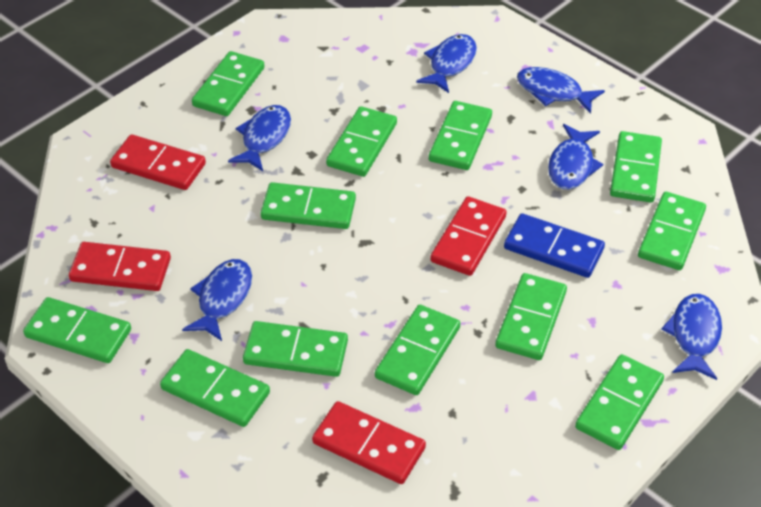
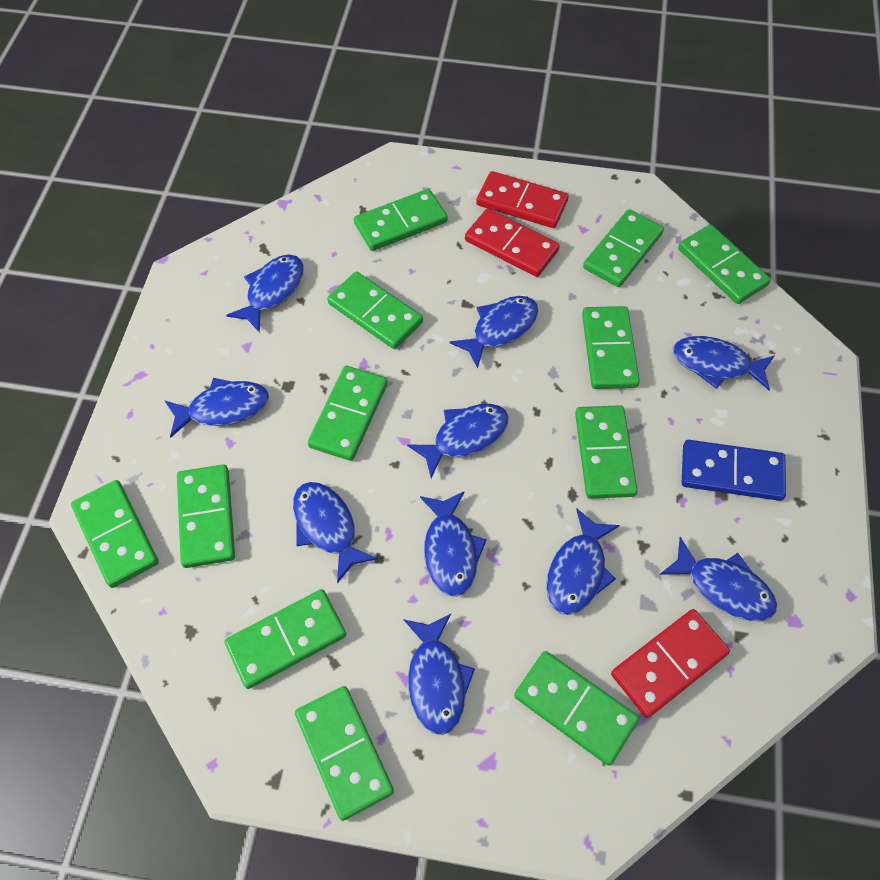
blue fish: [182,259,252,341] [228,105,291,171] [416,34,477,93] [517,67,605,114] [548,124,603,189] [661,294,722,380] = 6 -> [164,378,269,437] [226,255,304,333] [293,482,378,583] [404,614,475,735] [407,404,509,478] [420,491,487,597] [450,296,538,369] [546,508,620,615] [660,537,777,621] [673,336,775,390] = 10
red domino: [69,242,171,291] [110,134,206,190] [312,401,426,484] [430,196,507,276] = 4 -> [465,208,560,277] [476,171,569,228] [611,609,730,718] = 3

